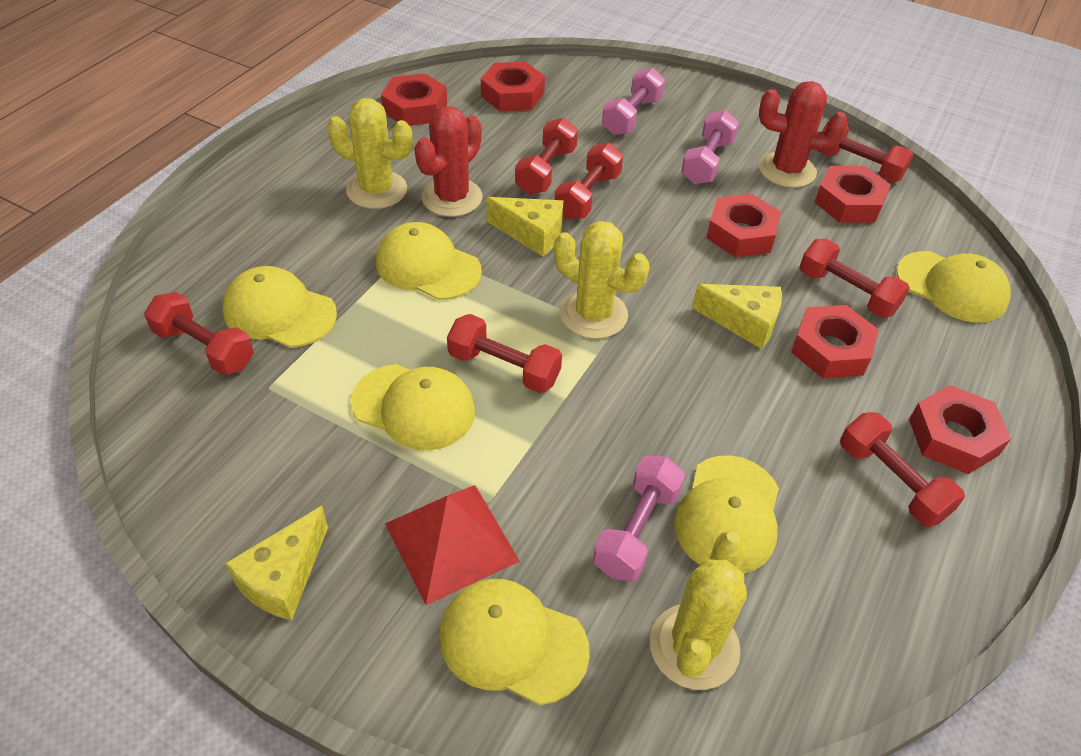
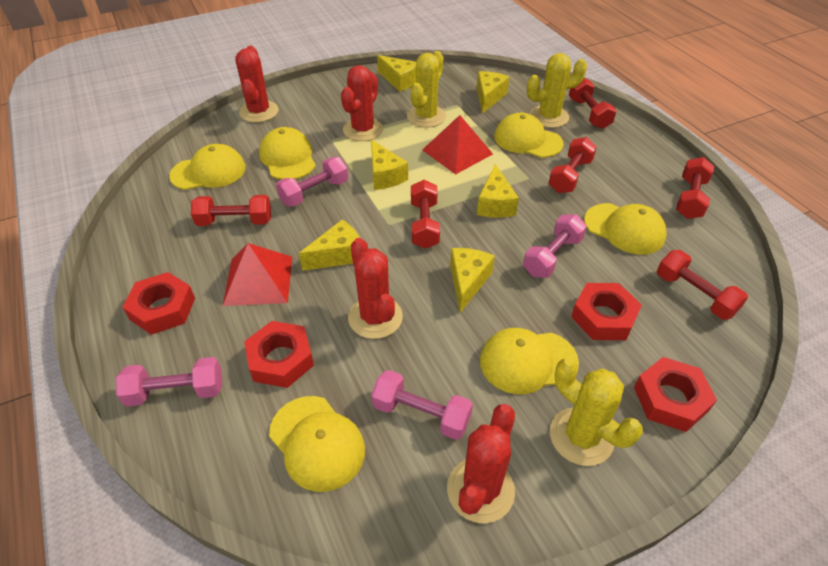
pink dumbbell: [593,456,685,582] [602,68,665,135] [681,110,739,184] = 3 -> [116,357,222,406] [276,157,348,207] [371,370,473,440] [523,214,587,278] = 4
red cactus: [414,106,482,217] [759,81,848,188] = 2 -> [235,46,279,123] [341,65,383,141] [348,238,403,339] [447,404,515,523] = 4
red dumbbell: [144,292,254,375] [447,314,562,393] [515,118,578,195] [555,143,623,220] [799,239,910,318] [817,121,914,182] [840,412,965,527] = 7 -> [191,195,271,226] [411,180,440,249] [548,137,597,193] [569,78,617,129] [657,250,748,320] [676,157,714,219] = 6
red nut: [381,73,447,126] [481,62,545,111] [706,194,781,257] [791,305,879,378] [814,166,891,223] [909,385,1011,474] = 6 -> [123,272,195,335] [244,321,314,388] [571,283,642,340] [634,357,717,432] = 4
red pyramid: [385,485,520,605] = 1 -> [223,243,292,306] [422,115,493,174] = 2
yellow cheese: [225,506,328,620] [486,197,564,257] [692,284,782,349] = 3 -> [299,220,360,271] [371,139,408,190] [377,55,416,92] [450,248,495,313] [477,71,509,114] [477,164,519,218] = 6

